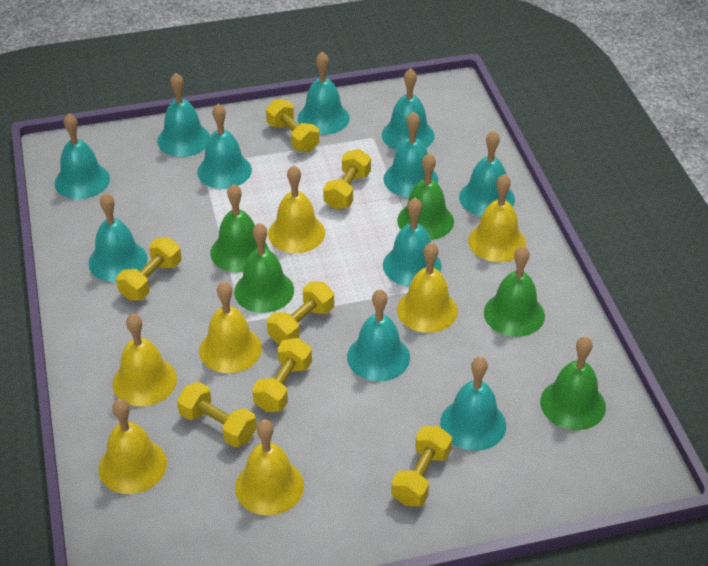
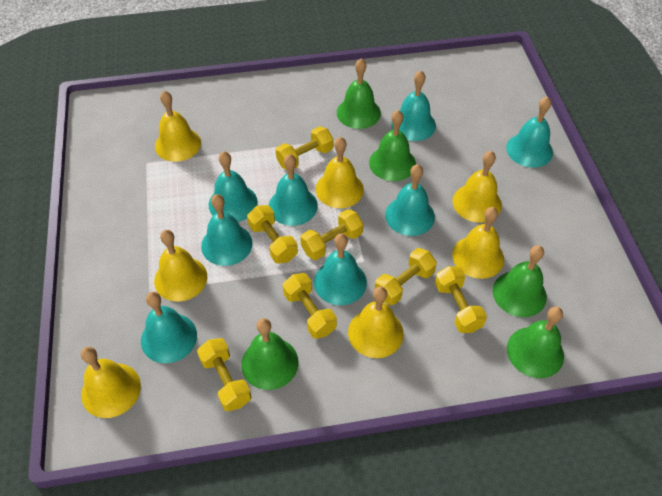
turquoise bell: [54,114,110,199] [88,193,147,282] [157,73,210,157] [197,104,252,189] [298,52,350,135] [347,289,410,381] [382,68,435,150] [383,198,441,286] [384,112,438,197] [440,357,506,451] [459,131,515,216] = 11 -> [141,291,197,363] [201,194,253,266] [209,151,258,222] [269,154,318,226] [314,233,367,305] [385,164,435,236] [391,71,436,141] [506,97,553,168] = 8

